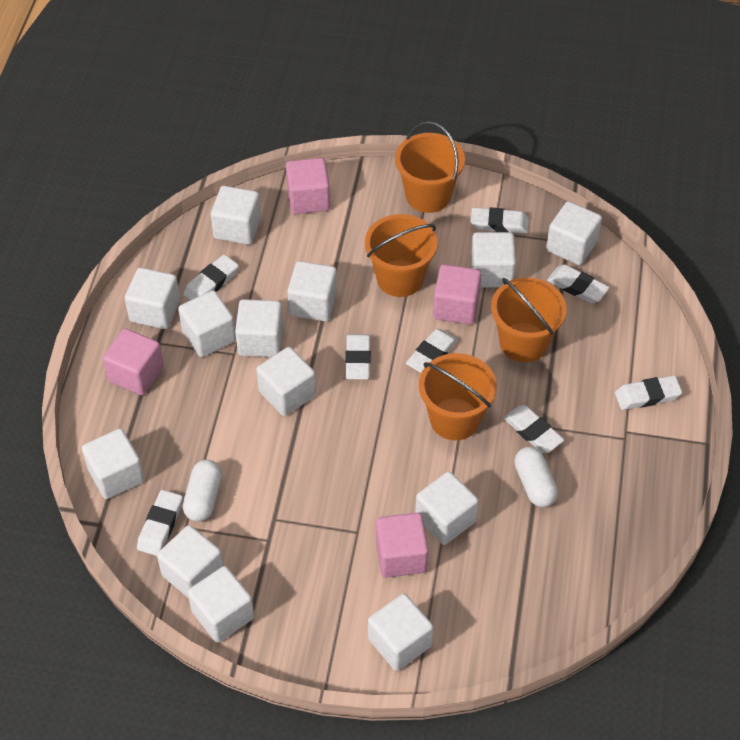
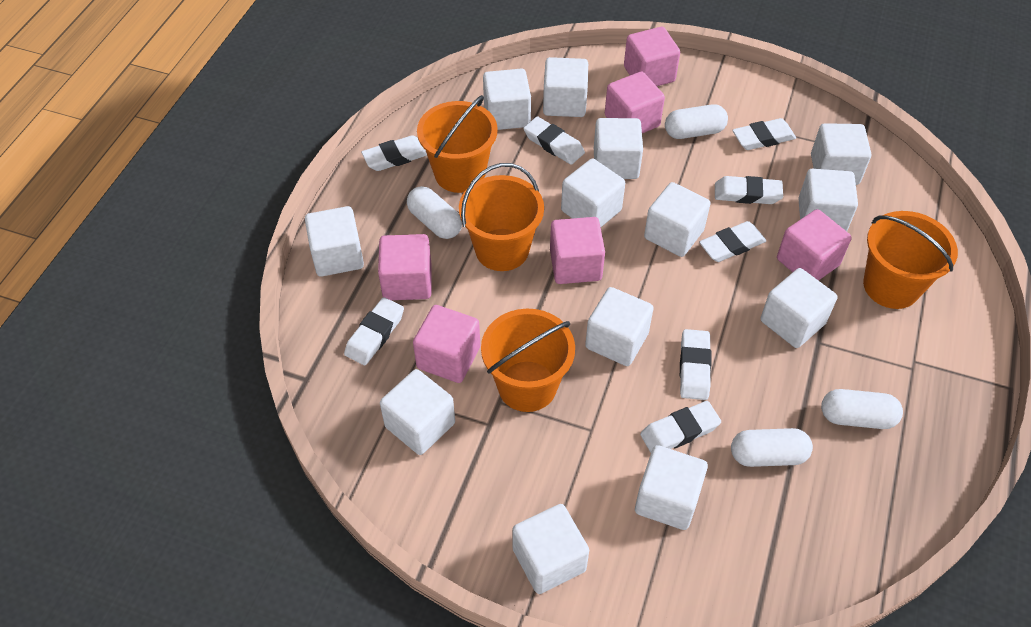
pink cube: [103,328,164,395] [286,158,330,214] [376,512,429,578] [433,264,481,324] = 4 -> [378,234,431,300] [413,305,480,383] [550,217,605,284] [605,71,665,133] [624,27,680,86] [777,209,852,281] = 6
white capsule: [183,460,222,522] [514,447,558,507] = 2 -> [407,186,462,239] [665,104,728,139] [731,428,813,467] [821,389,903,429] = 4

